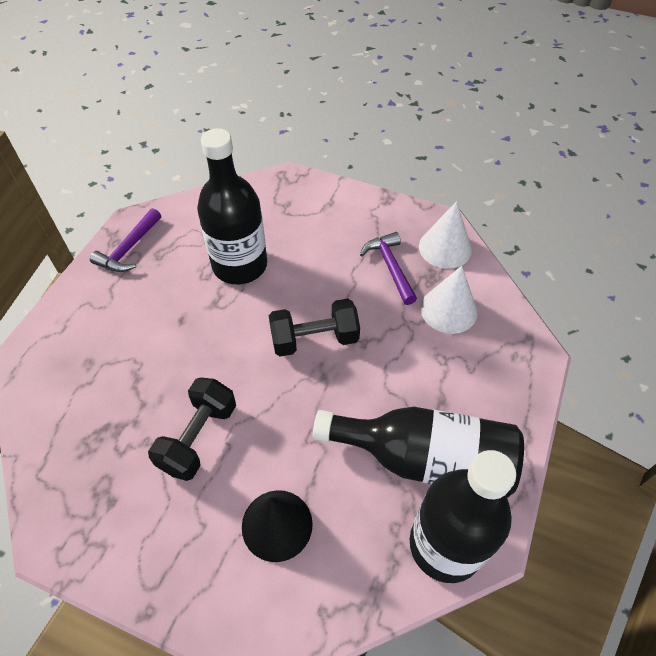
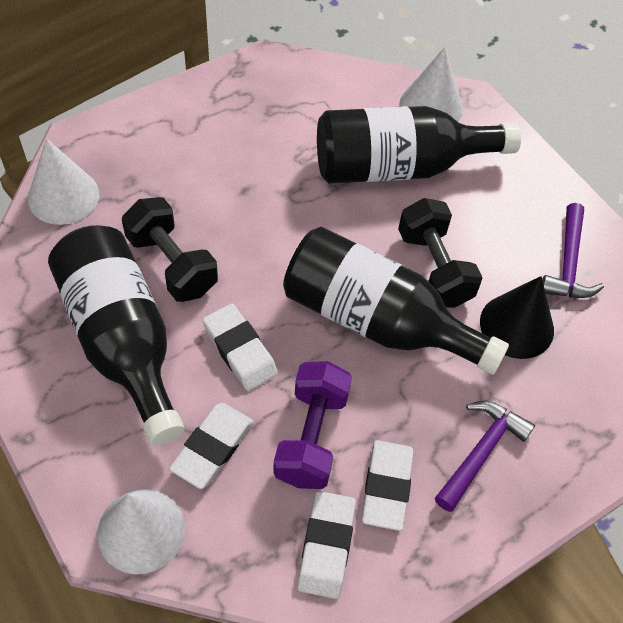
purple dumbbell: none = 0 -> [273,361,352,489] = 1
white cone: [419,201,472,269] [421,266,478,334] = 2 -> [28,138,99,225] [97,489,185,574] [399,47,463,122] = 3
white eraser: none = 0 -> [169,403,253,489] [202,303,278,391] [298,491,356,599] [362,440,414,531] = 4

